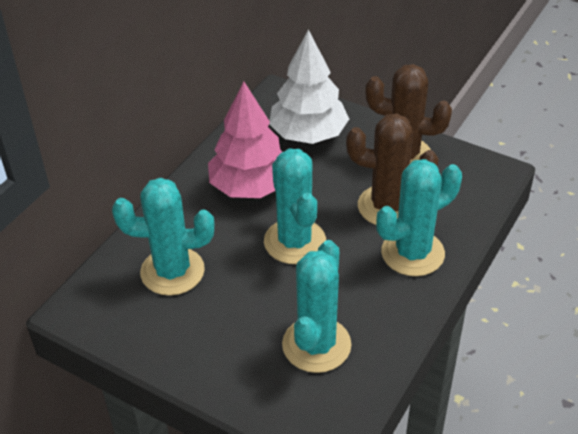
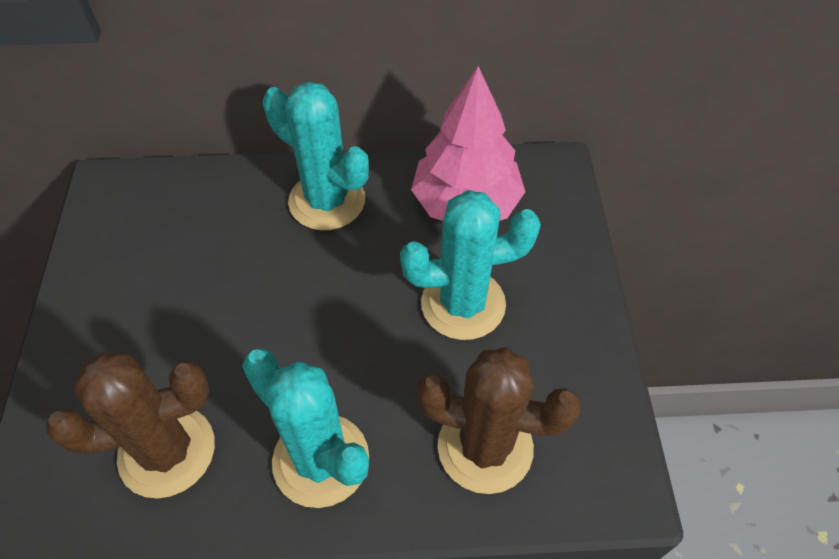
turquoise cactus: [112,178,214,296] [264,149,326,264] [282,240,352,373] [376,159,462,276] = 4 -> [242,348,369,508] [263,82,369,230] [400,190,541,340] = 3
white tree: [269,30,349,144] = 1 -> none = 0

